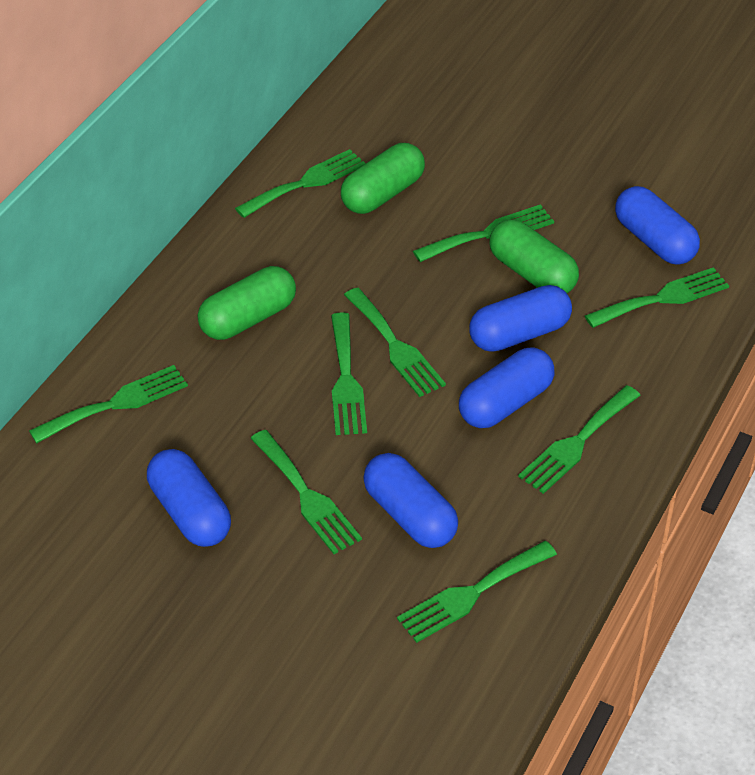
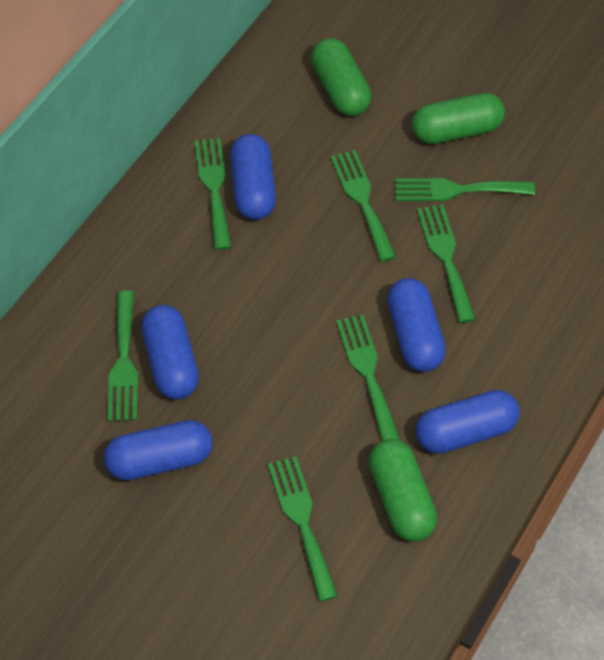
green fork: [29,365,188,443] [235,149,366,218] [250,430,362,554] [331,312,367,435] [344,288,446,397] [397,541,557,643] [413,204,554,262] [518,385,641,494] [585,267,729,328] = 9 -> [107,291,138,421] [195,138,231,250] [268,456,338,602] [331,150,396,262] [336,314,400,441] [395,178,535,201] [417,204,476,323] = 7

